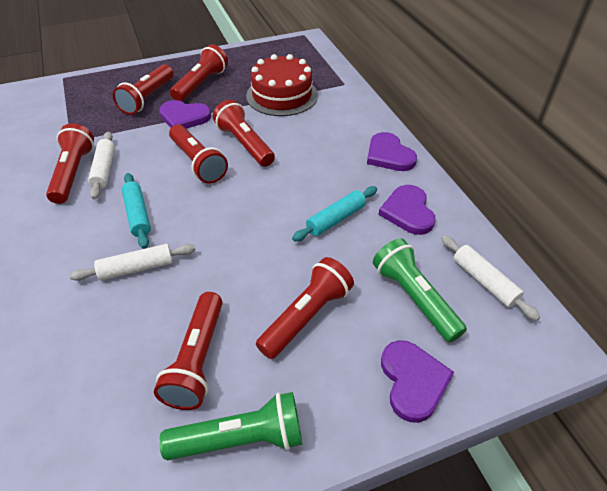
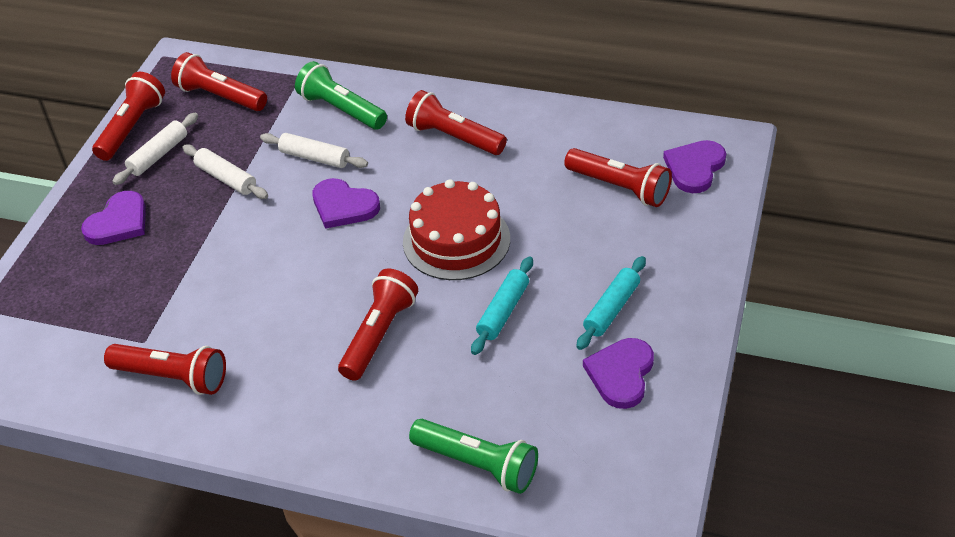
red flashlight: [46,123,94,204] [113,64,173,115] [154,292,223,410] [169,124,228,184] [170,44,228,101] [213,100,275,167] [256,257,354,359] = 7 -> [92,72,165,161] [104,344,226,395] [171,52,267,111] [338,268,418,381] [405,90,507,155] [564,148,672,207] = 6

